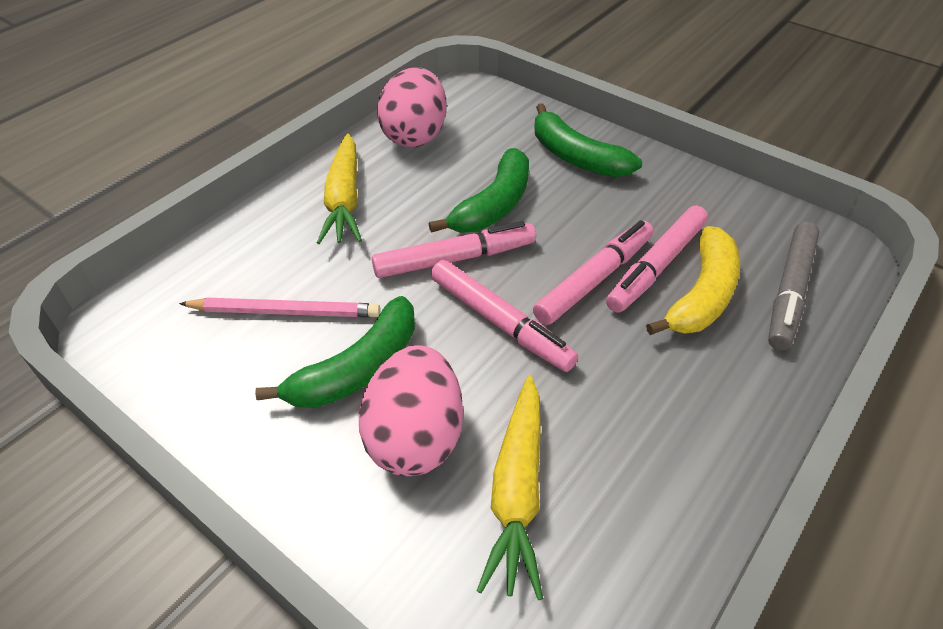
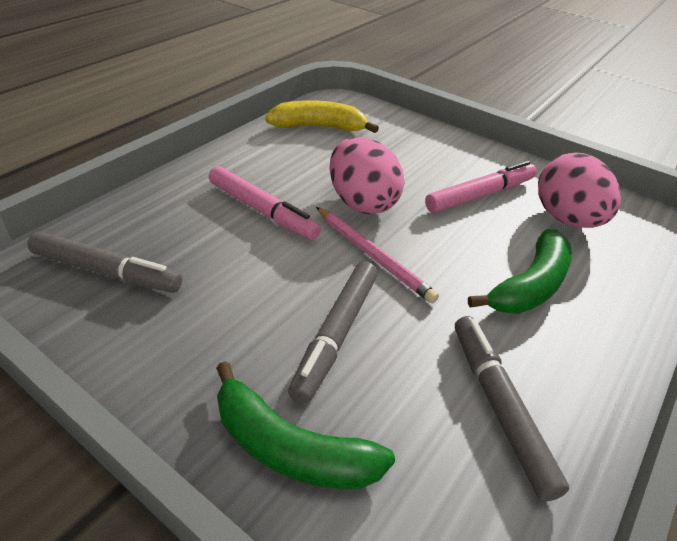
green banana: [255,296,415,408] [429,148,529,233] [534,103,642,177] = 3 -> [216,361,395,489] [468,229,572,314] = 2
grey marker: [768,222,820,350] = 1 -> [27,232,182,293] [288,261,378,404] [455,316,570,501] = 3
pink marker: [372,221,536,278] [431,260,578,372] [533,220,653,325] [606,206,708,313] = 4 -> [209,166,321,240] [425,161,537,213] = 2
yellow carrot: [317,133,362,244] [477,375,543,600] = 2 -> none = 0

